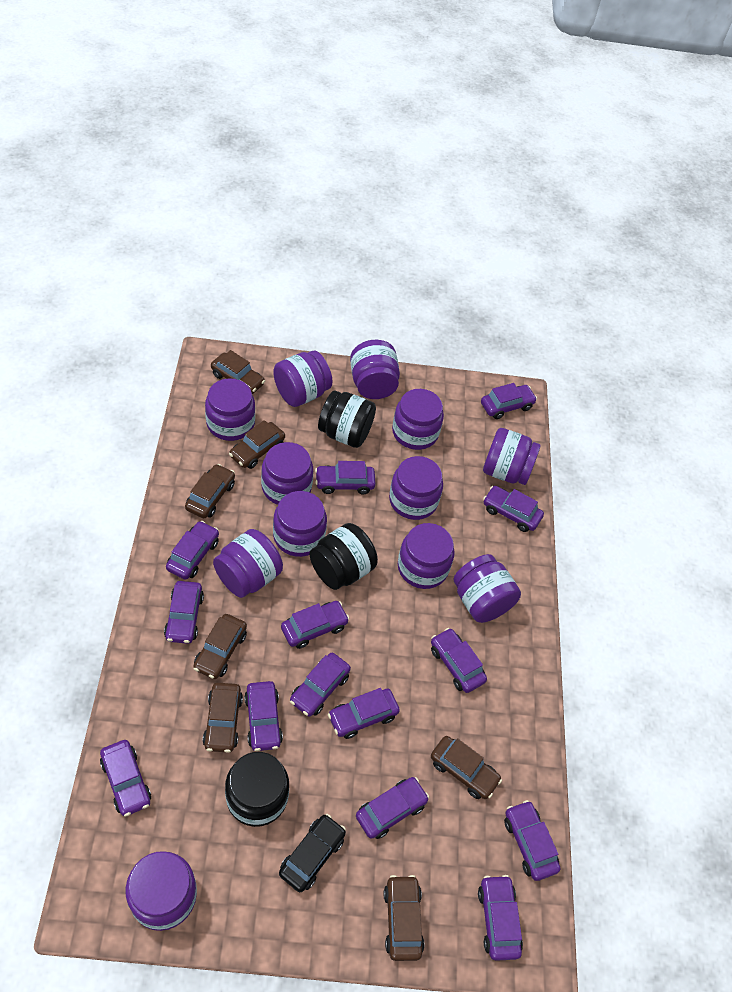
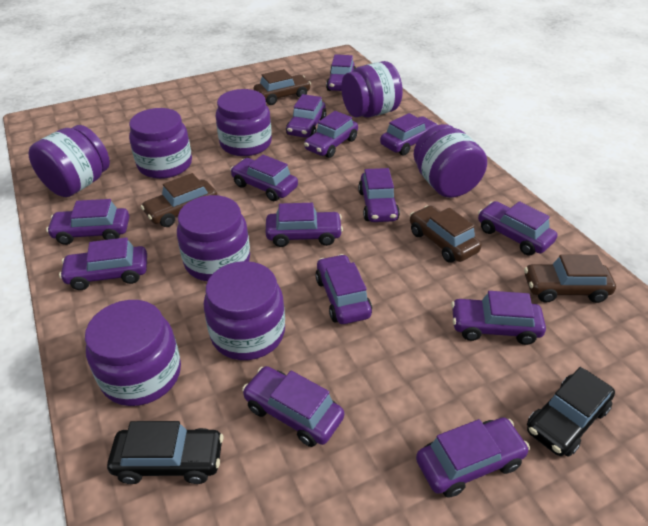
black car: [279,814,346,892] = 1 -> [107,421,223,484] [527,367,615,457] = 2
black jar: [225,752,289,827] [310,523,378,590] [318,390,376,448] = 3 -> none = 0
brown car: [185,464,235,518] [193,614,247,679] [203,683,243,753] [211,350,265,394] [229,420,285,469] [384,875,424,961] [431,736,502,799] = 7 -> [141,173,217,227] [254,69,311,105] [410,205,482,263] [524,255,616,303] = 4
purple jar: [126,851,197,931] [205,378,255,441] [213,529,283,598] [261,442,313,505] [273,351,332,407] [273,491,327,557] [350,340,400,399] [389,456,443,520] [392,389,444,450] [398,523,455,589] [454,554,521,623] [483,428,541,485] = 12 -> [29,125,110,197] [85,300,181,406] [129,108,192,179] [177,195,250,281] [204,261,285,360] [216,89,272,156] [341,61,403,117] [414,124,487,198] = 8

